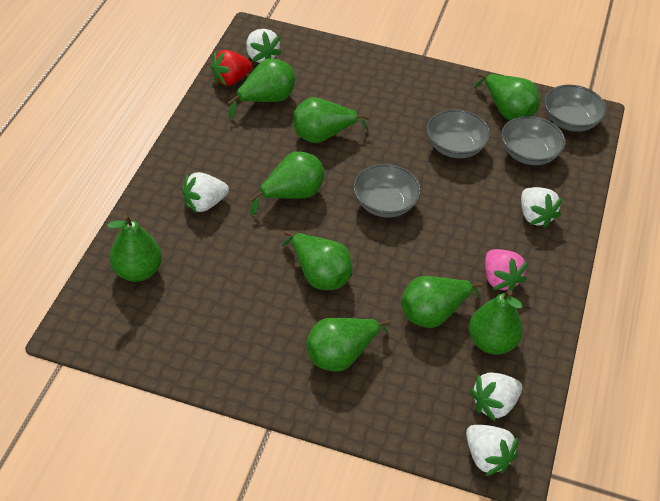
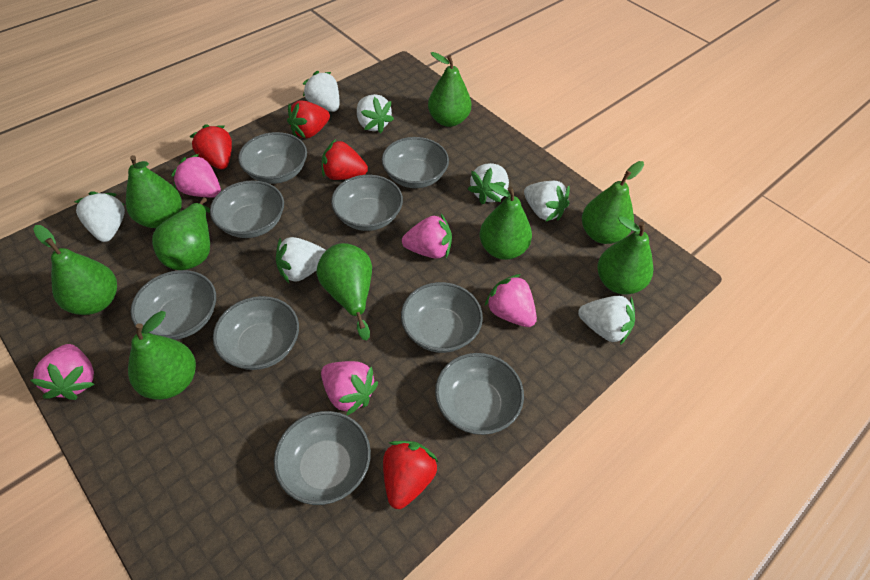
grey bowl: [353,164,421,217] [427,109,490,158] [501,116,565,165] [544,85,606,132] = 4 -> [131,270,216,340] [210,181,284,238] [213,296,299,370] [238,132,307,184] [274,411,371,505] [331,175,403,231] [382,137,449,188] [401,282,483,353] [435,353,524,435] = 9
pink strawberry: [485,249,528,291] = 1 -> [30,344,95,400] [171,154,221,197] [321,361,378,416] [402,214,452,259] [485,274,537,327] = 5
red strawberry: [211,50,252,86] = 1 -> [189,124,232,169] [287,100,330,139] [322,139,368,180] [383,441,438,509] = 4
white strawberry: [182,172,229,213] [246,29,281,63] [466,425,518,476] [470,372,522,421] [521,187,563,229] = 5 -> [75,192,125,242] [276,237,326,283] [303,71,339,112] [357,94,394,133] [468,163,509,204] [524,181,570,221] [578,296,635,345] = 7

